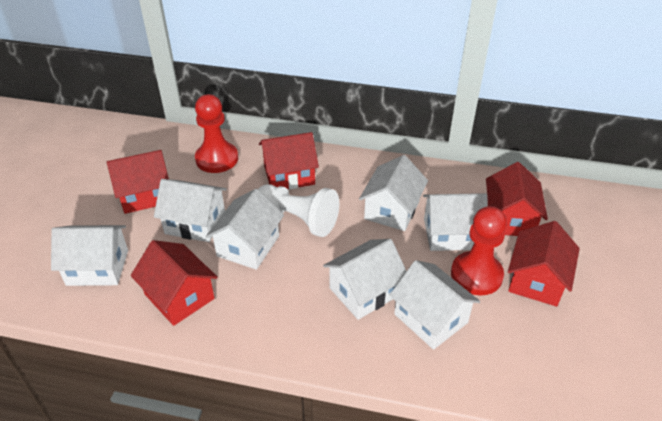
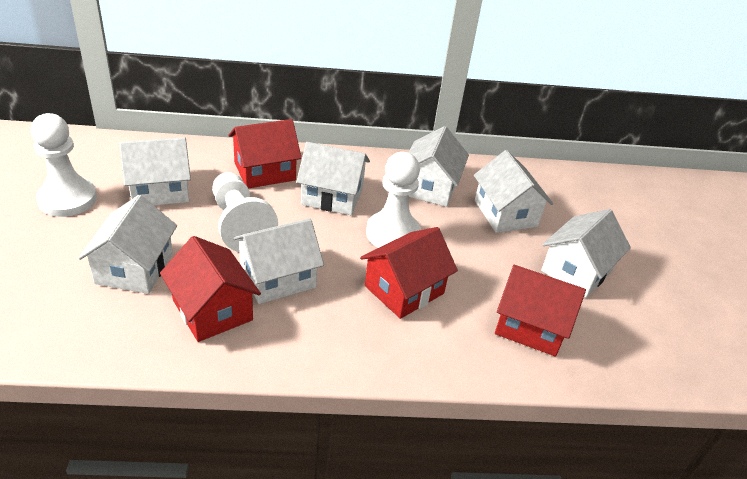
red house: [107,150,169,214] [131,240,218,326] [259,132,319,189] [486,162,548,236] [508,221,580,307] = 5 -> [160,236,261,342] [229,119,302,188] [360,227,458,319] [495,265,586,356] = 4
red pawn: [195,94,238,173] [451,206,507,295] = 2 -> none = 0
white pawn: [258,184,339,237] = 1 -> [31,113,97,217] [212,172,278,252] [366,152,421,248] = 3

